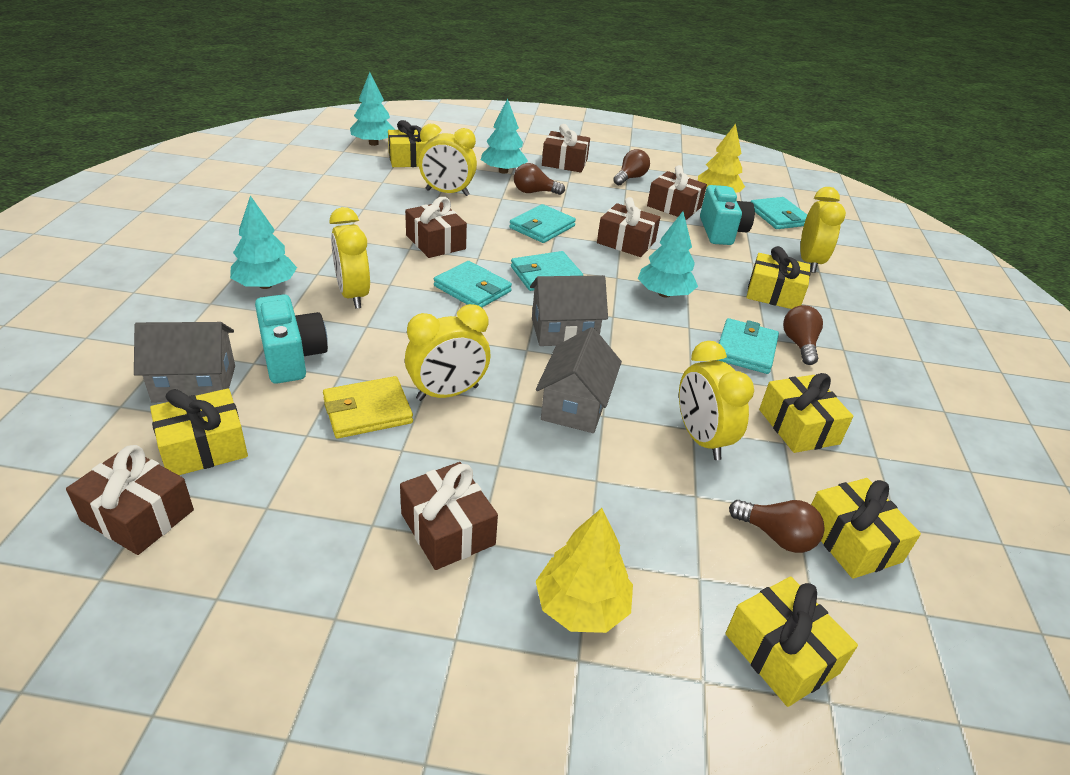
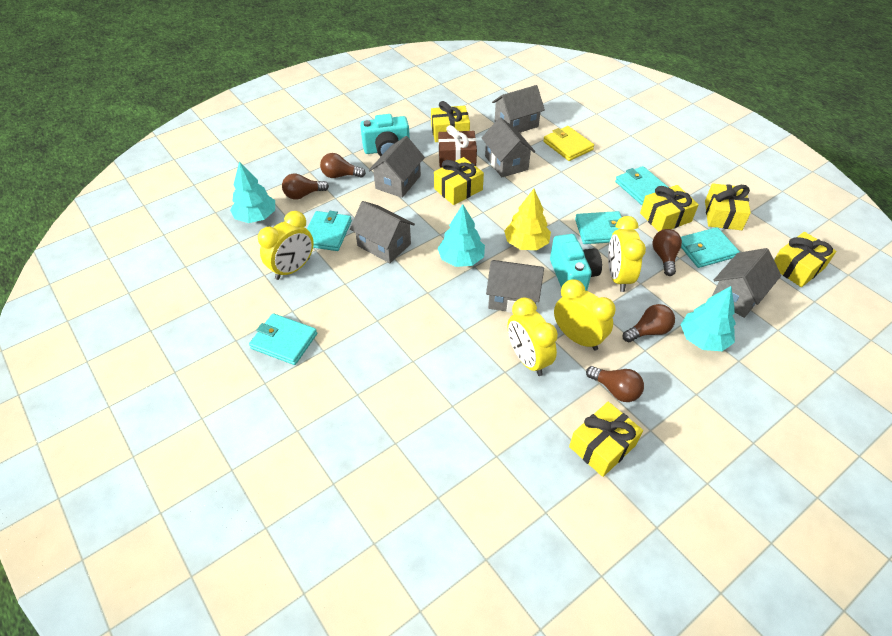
brown gift: [66,445,194,555] [400,462,498,570] [405,197,467,258] [542,124,590,172] [597,197,661,257] [647,165,707,220] = 6 -> [438,125,477,168] = 1
brown light bulb: [514,163,565,195] [613,149,650,185] [729,500,825,553] [783,305,823,365] = 4 -> [282,173,329,200] [320,153,366,178] [586,366,644,402] [622,304,675,342] [653,229,682,276] = 5
grey house: [134,322,235,402] [530,275,608,346] [536,327,622,433] = 3 -> [350,201,415,263] [369,136,425,198] [482,117,535,177] [486,260,544,313] [492,85,545,133] [712,248,781,318] = 6
turquoise tree: [230,195,297,289] [350,72,395,146] [481,98,528,173] [638,211,698,298] = 4 -> [230,162,275,223] [438,204,485,267] [681,286,736,351] = 3
yellow clock: [330,207,370,309] [405,304,490,401] [418,124,477,196] [679,341,754,460] [800,187,846,273] = 5 -> [258,211,314,280] [508,297,558,376] [554,280,616,351] [608,216,646,292] = 4
yellow tree: [536,508,633,633] [698,123,745,193] = 2 -> [504,189,551,250] = 1

